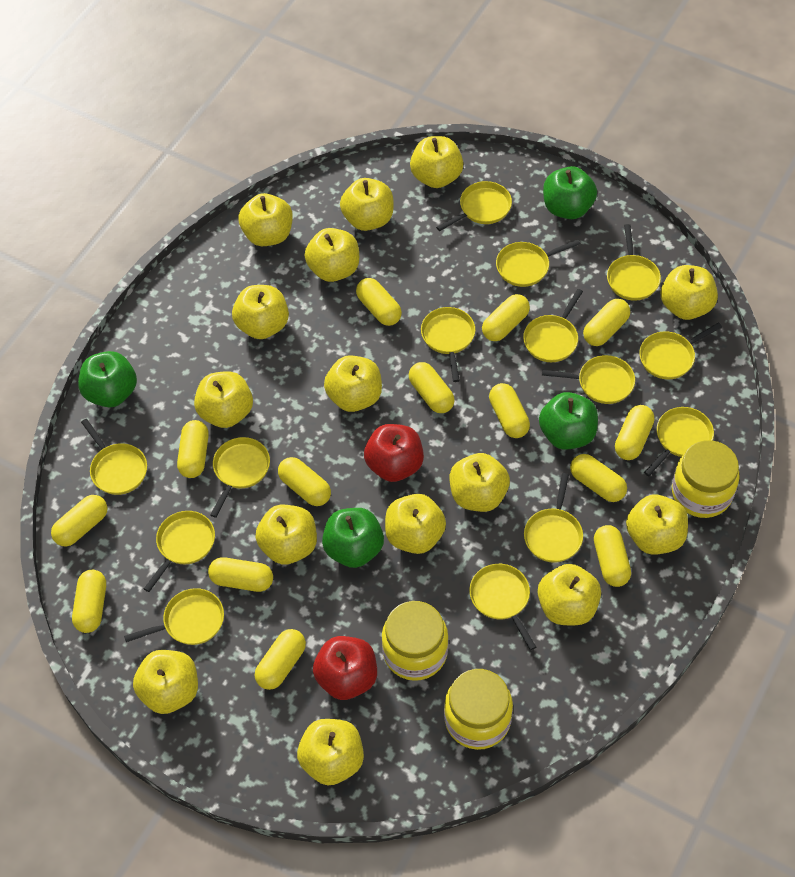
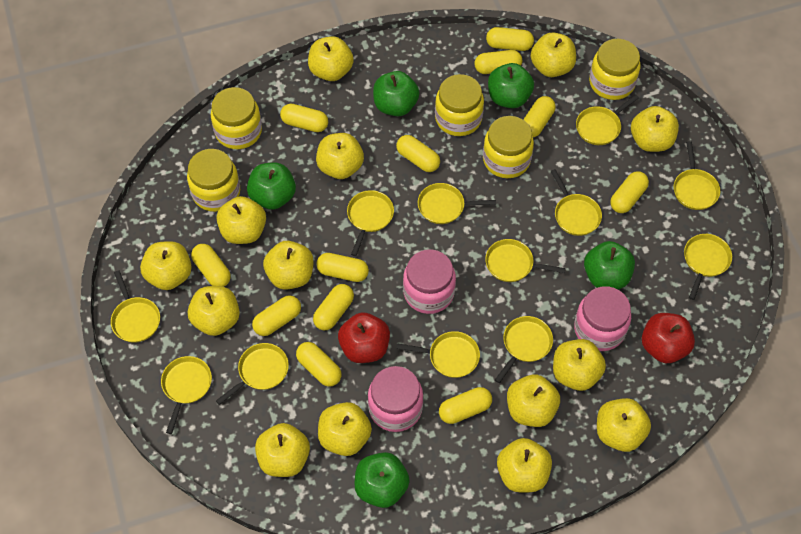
green apple: [78,351,137,407] [322,508,384,568] [539,392,598,450] [543,166,597,219] = 4 -> [247,163,296,210] [355,452,410,508] [373,71,419,116] [488,63,534,108] [584,241,635,289] = 5
pink jar: none = 0 -> [368,366,423,432] [403,249,456,314] [574,286,631,351] = 3
yellow apple: [133,650,198,714] [194,371,253,428] [232,285,289,339] [239,193,293,246] [255,505,317,565] [297,719,364,785] [304,228,359,282] [324,355,382,412] [340,178,394,231] [385,494,446,554] [410,136,463,188] [450,453,510,512] [538,564,601,625] [626,495,688,555] [661,265,718,320] = 15 -> [140,241,192,290] [188,286,240,336] [217,196,266,244] [255,423,310,477] [263,241,313,290] [308,36,354,81] [316,133,364,179] [318,402,372,456] [497,438,552,493] [507,375,560,427] [531,32,576,77] [553,339,606,391] [597,398,651,452] [631,106,679,152] = 14
yellow capsule: [51,495,107,547] [72,570,106,633] [177,420,209,478] [208,557,273,592] [255,629,306,690] [278,457,331,506] [356,278,402,326] [409,362,455,413] [482,294,530,341] [489,383,530,438] [570,454,627,502] [583,299,630,346] [594,525,631,587] [615,405,655,460] = 14 -> [191,244,231,287] [252,295,301,336] [280,104,328,132] [296,342,341,387] [313,284,354,330] [316,253,369,282] [396,135,440,172] [439,387,492,424] [475,50,522,74] [486,27,534,51] [523,96,555,137] [610,171,649,213] = 12
yellow jar: [382,601,449,681] [444,669,513,750] [672,440,740,518] = 3 -> [187,149,240,212] [211,87,262,149] [435,74,484,136] [483,116,534,178] [589,39,640,100] = 5
yellow pan: [81,419,147,495] [124,588,224,645] [144,511,215,592] [210,437,270,518] [421,307,475,382] [436,181,512,231] [469,564,536,650] [496,239,580,287] [523,289,583,362] [524,473,583,563] [542,355,635,404] [607,224,661,301] [639,322,722,380] [644,407,714,476] = 14 -> [111,270,160,343] [161,356,212,434] [216,343,289,405] [347,190,394,256] [396,331,480,378] [418,183,496,224] [485,239,566,282] [495,316,553,383] [551,169,602,236] [576,95,639,145] [674,141,720,210] [684,234,732,300] = 12

